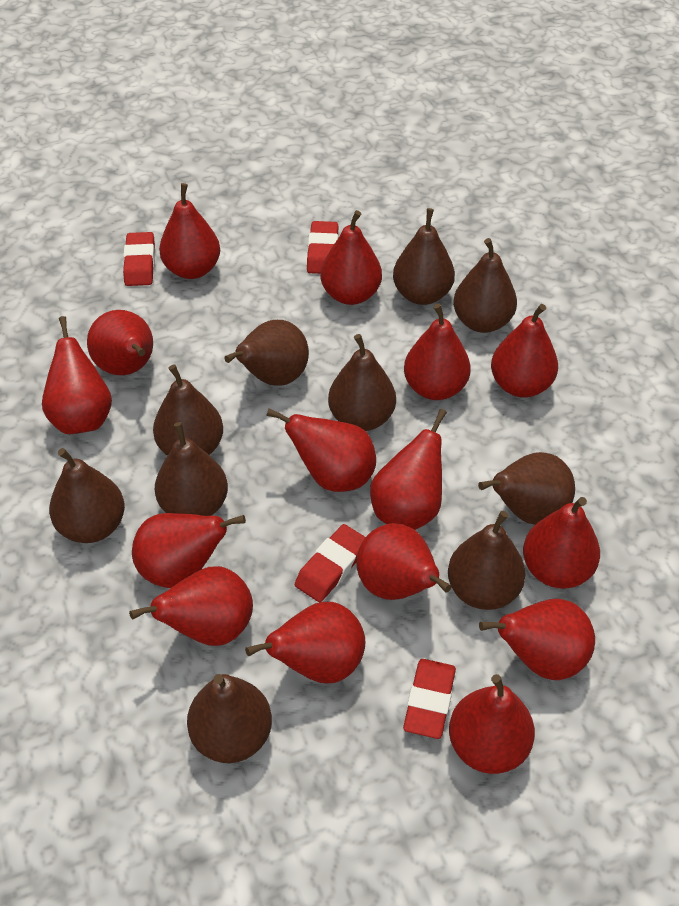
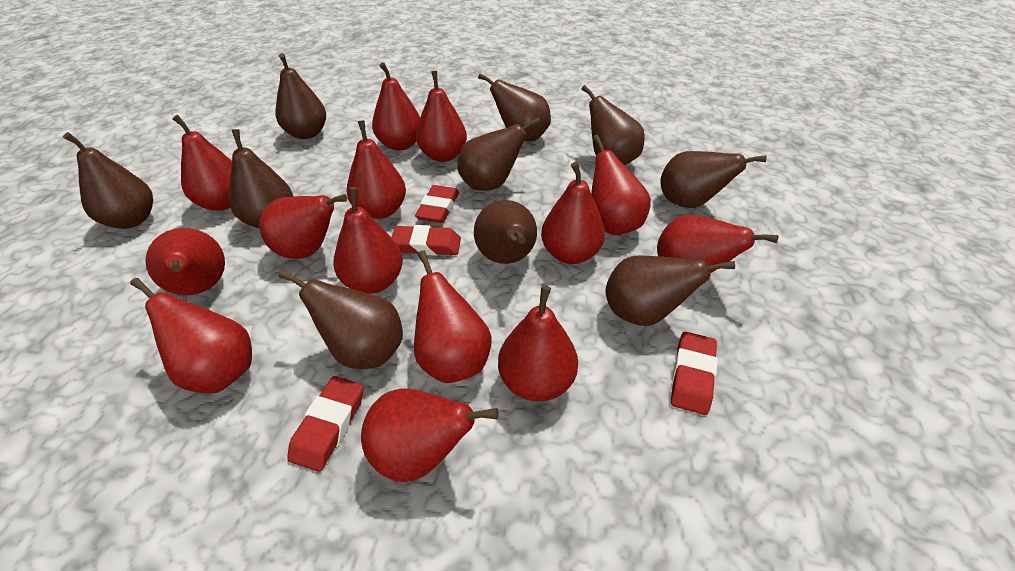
red pear: [42,316,112,434] [87,310,153,375] [129,566,253,646] [132,513,246,588] [159,183,220,279] [245,602,365,683] [266,409,376,492] [321,210,382,305] [356,523,452,600] [370,409,447,530] [404,304,471,400] [449,674,535,774] [479,599,595,680] [491,304,558,397] [523,497,600,588] = 15 -> [130,278,252,393] [145,228,225,295] [172,115,232,211] [259,194,347,259] [333,187,403,294] [347,120,406,219] [361,388,499,482] [372,62,420,151] [414,250,491,383] [416,71,467,162] [498,286,578,402] [541,162,605,264] [591,135,651,235] [657,214,779,273] = 14

